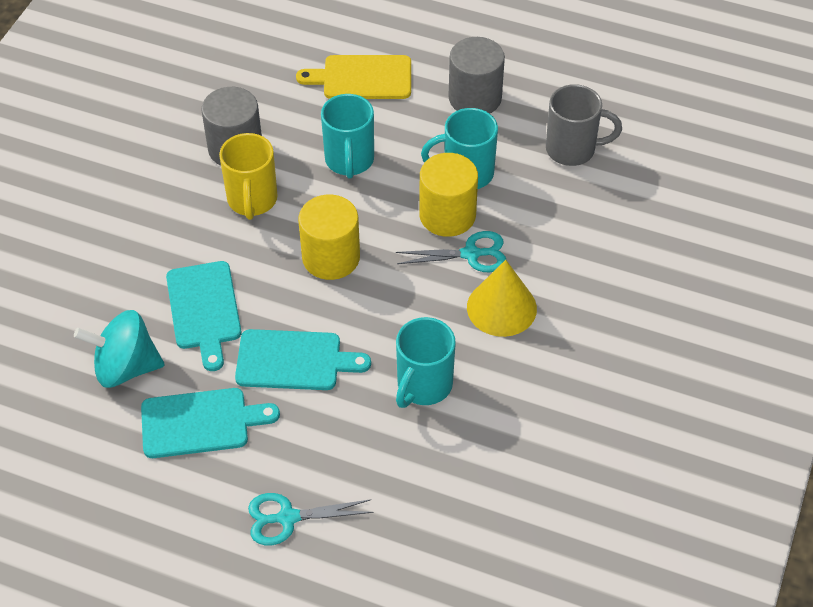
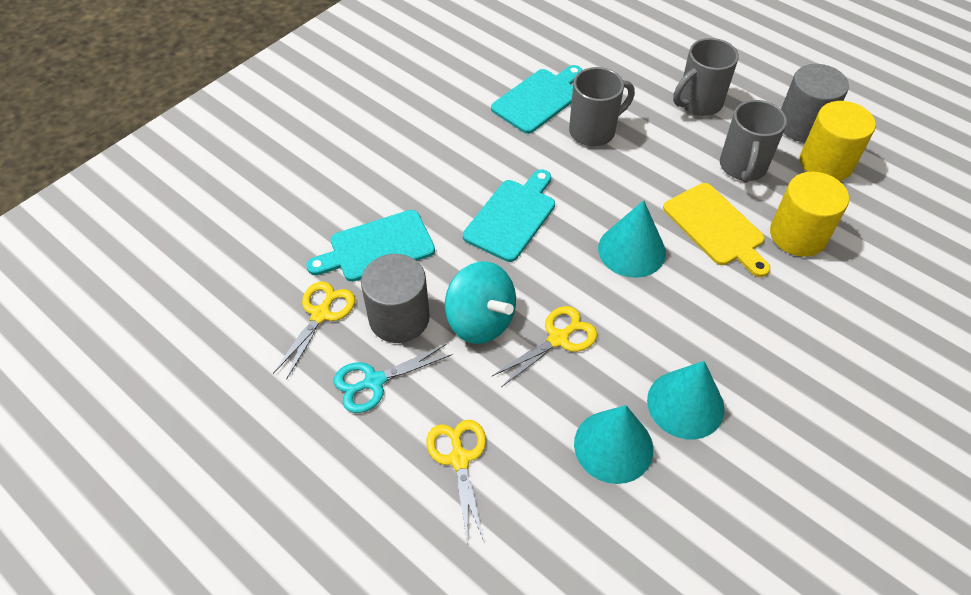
grey mug: [546,84,622,166] = 1 -> [569,67,635,146] [673,38,739,116] [720,100,787,183] = 3
turquoise cone: none = 0 -> [574,405,653,484] [598,200,666,278] [647,361,725,439] = 3
turquoise mug: [321,94,374,179] [396,317,456,408] [421,108,498,189] = 3 -> none = 0
turquoise scissors: [248,493,373,546] [396,231,506,272] = 2 -> [334,344,453,413] = 1
yellow cone: [467,260,537,337] = 1 -> none = 0
yellow mug: [219,133,278,220] = 1 -> none = 0
yellow scissors: none = 0 -> [273,282,355,380] [426,420,486,545] [492,306,597,387] = 3

